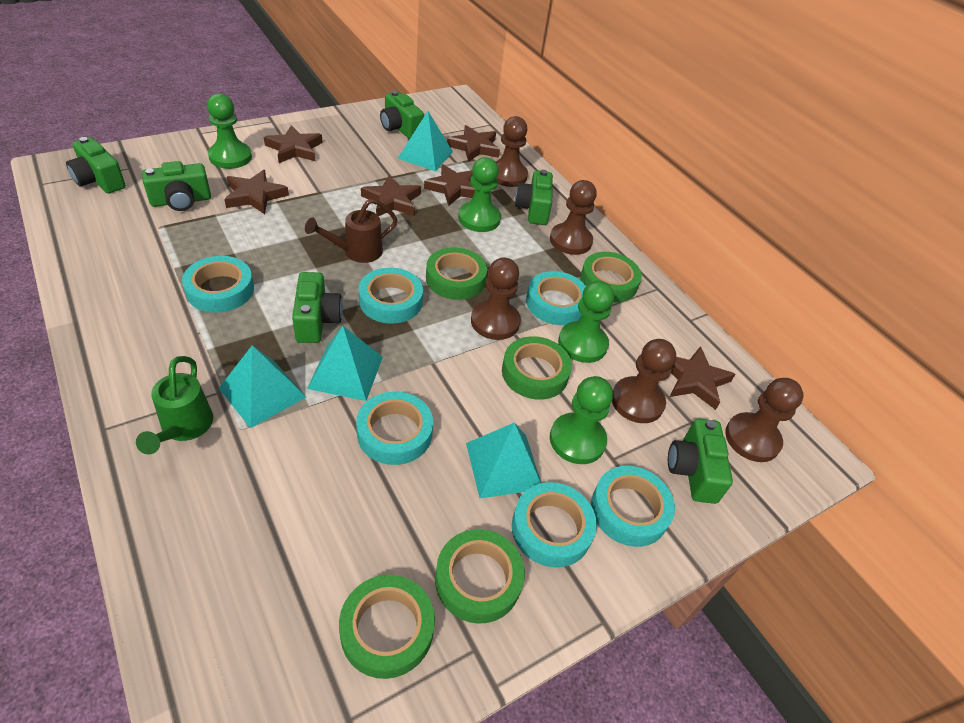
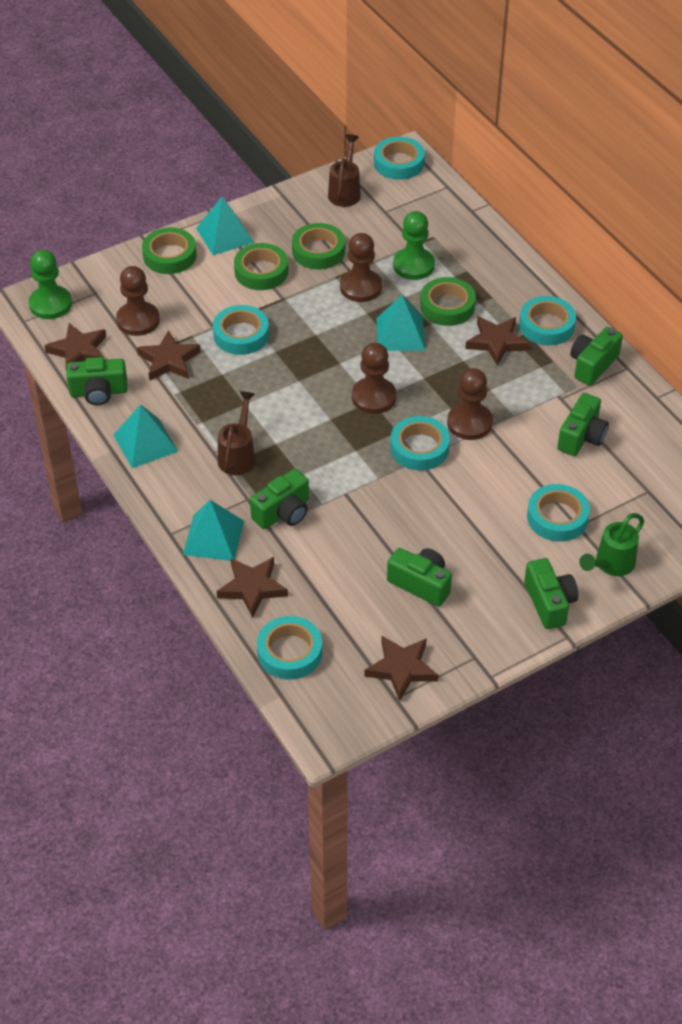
brown pawn: [471,258,521,340] [495,116,528,187] [550,180,597,255] [612,339,676,423] [725,378,804,462] = 5 -> [116,266,160,336] [340,233,382,302] [352,343,397,414] [447,368,493,440] = 4
brown star: [224,170,289,214] [264,125,323,163] [361,175,421,216] [424,164,475,206] [447,125,500,162] [670,346,736,410] = 6 -> [44,323,106,371] [137,330,201,381] [217,557,288,618] [364,636,438,701] [465,316,529,365] = 5
brown watering can: [305,198,398,263] = 1 -> [218,391,255,475] [328,134,361,207] = 2
green pawn: [207,93,252,169] [458,157,501,232] [550,376,613,464] [558,281,614,363] = 4 -> [29,250,72,319] [393,211,435,280] = 2
green tape: [339,575,435,679] [426,247,487,300] [435,529,525,624] [502,336,572,400] [580,252,642,302] = 5 -> [142,227,197,274] [234,243,288,290] [292,223,345,269] [420,277,476,326] = 4

